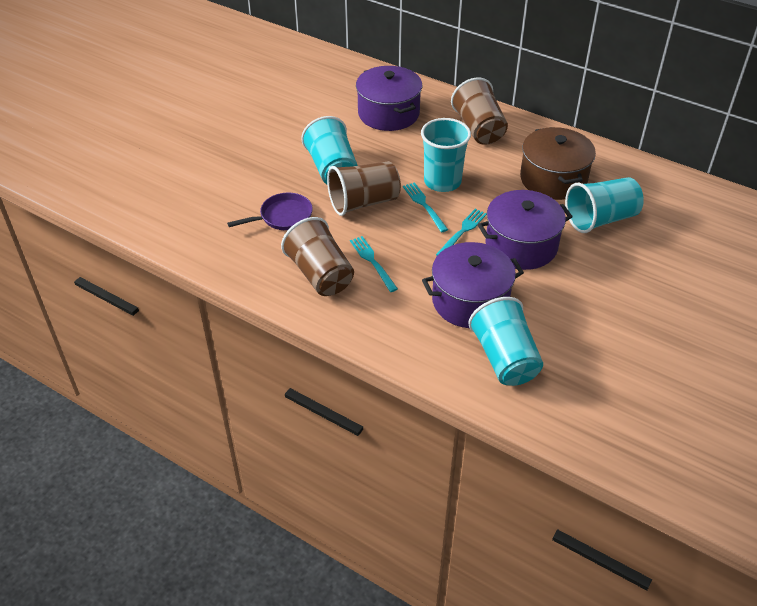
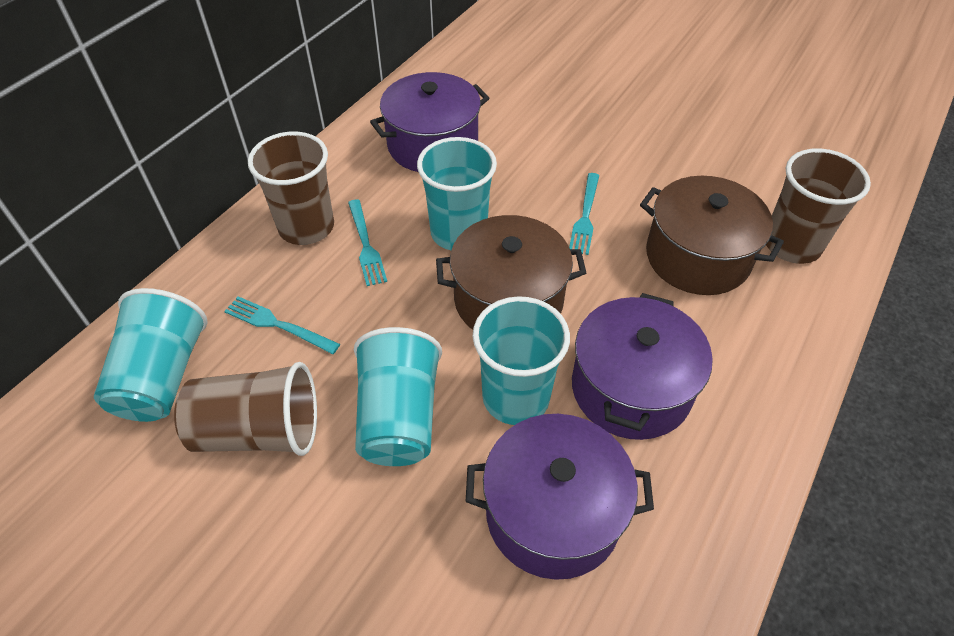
brown pot: [520,127,596,200] = 1 -> [436,215,586,330] [640,176,784,295] = 2
purple pan: [227,193,313,230] = 1 -> none = 0

